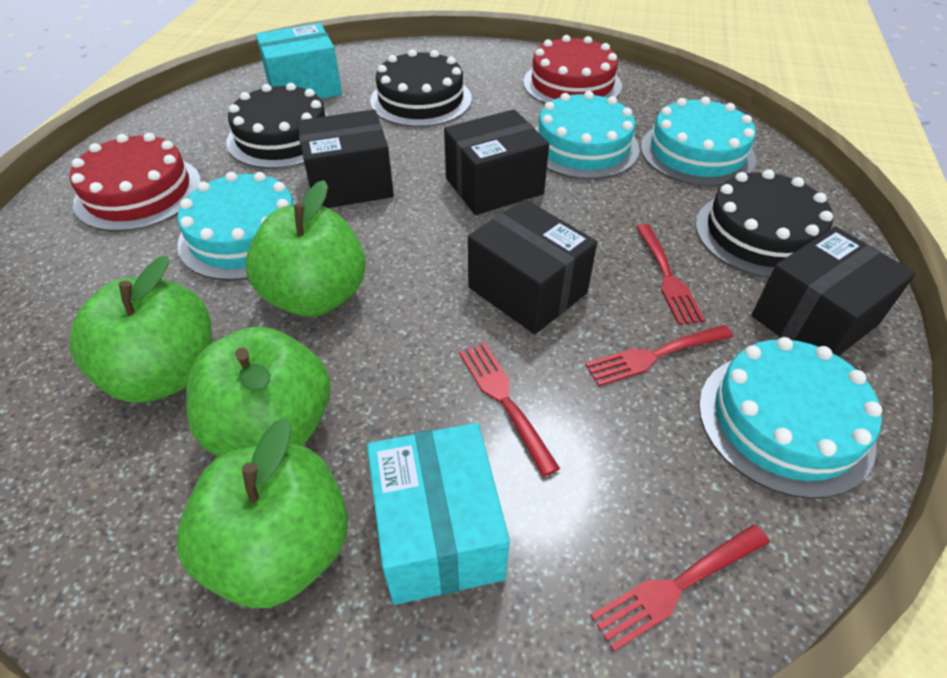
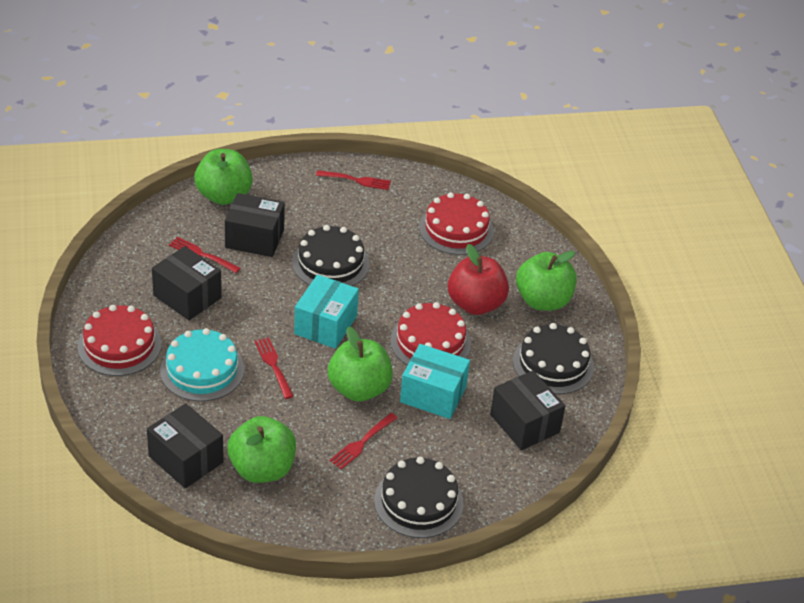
red apple: none = 0 -> [448,244,509,315] = 1
red cake: [70,133,201,232] [523,35,622,104] = 2 -> [77,305,162,376] [390,302,471,366] [419,192,494,255] = 3
turquoise cake: [178,172,296,281] [535,91,640,179] [640,97,756,186] [699,337,882,499] = 4 -> [160,328,244,401] = 1

